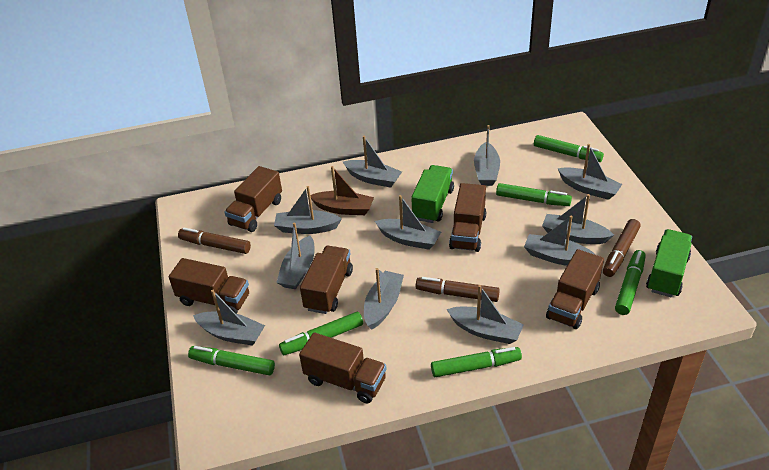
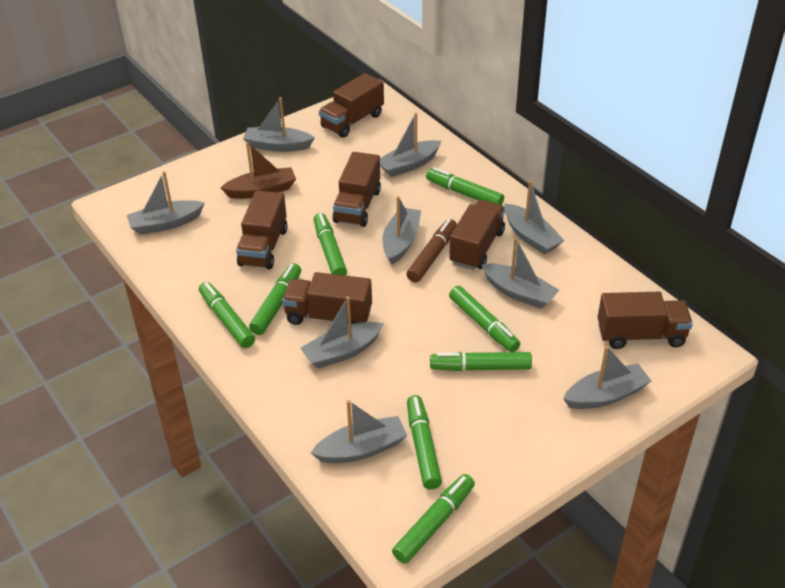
brown marker: [178,228,251,254] [416,277,500,302] [603,219,641,277] = 3 -> [406,219,457,283] = 1
green marker: [188,346,275,375] [279,312,363,355] [431,347,522,377] [496,183,572,206] [534,135,604,162] [615,250,646,315] = 6 -> [199,282,255,348] [249,263,301,335] [314,213,347,276] [392,474,475,564] [407,395,442,489] [426,167,504,205] [430,352,532,371] [449,286,520,352] = 8
green truck: [411,165,454,223] [646,229,692,297] = 2 -> none = 0
grey boat: [193,290,265,346] [274,186,342,234] [276,222,315,289] [343,136,402,188] [364,268,404,330] [375,195,441,250] [447,285,524,344] [474,125,500,186] [524,215,595,266] [542,194,614,244] [558,144,622,200] = 11 -> [127,171,205,235] [243,97,315,152] [300,296,384,368] [311,400,407,463] [380,113,441,177] [382,196,421,265] [481,238,559,309] [504,181,564,254] [563,346,651,409] = 9

